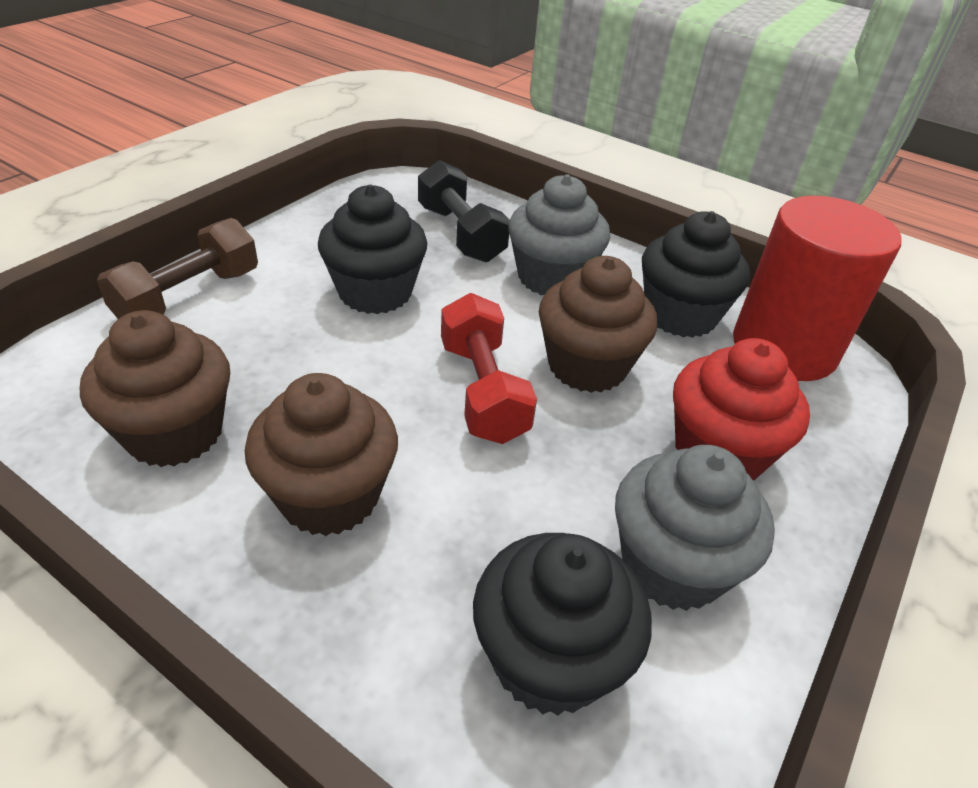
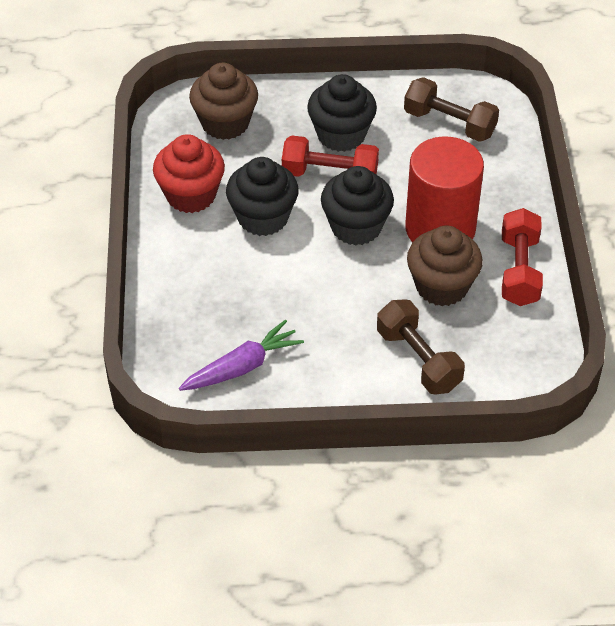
black dumbbell: [418,160,510,262] = 1 -> none = 0
brown cupcake: [80,310,230,467] [245,373,398,536] [539,256,657,393] = 3 -> [189,63,258,140] [407,225,483,306] = 2
brown dumbbell: [97,218,258,319] = 1 -> [377,299,465,395] [404,77,499,142] = 2
grey cupcake: [508,175,610,295] [615,445,775,611] = 2 -> none = 0
purple carrot: none = 0 -> [179,319,304,391] = 1
red dumbbell: [441,293,537,444] = 1 -> [282,135,379,177] [502,208,543,306] = 2

